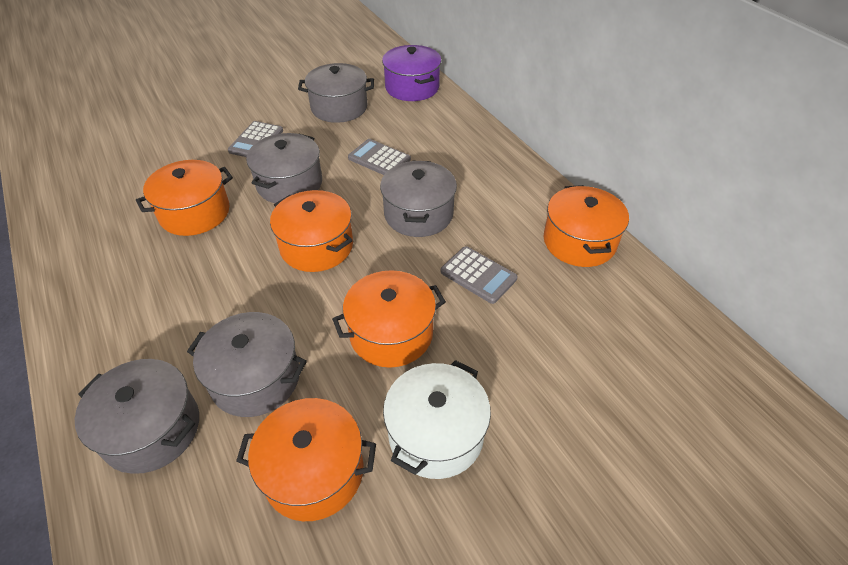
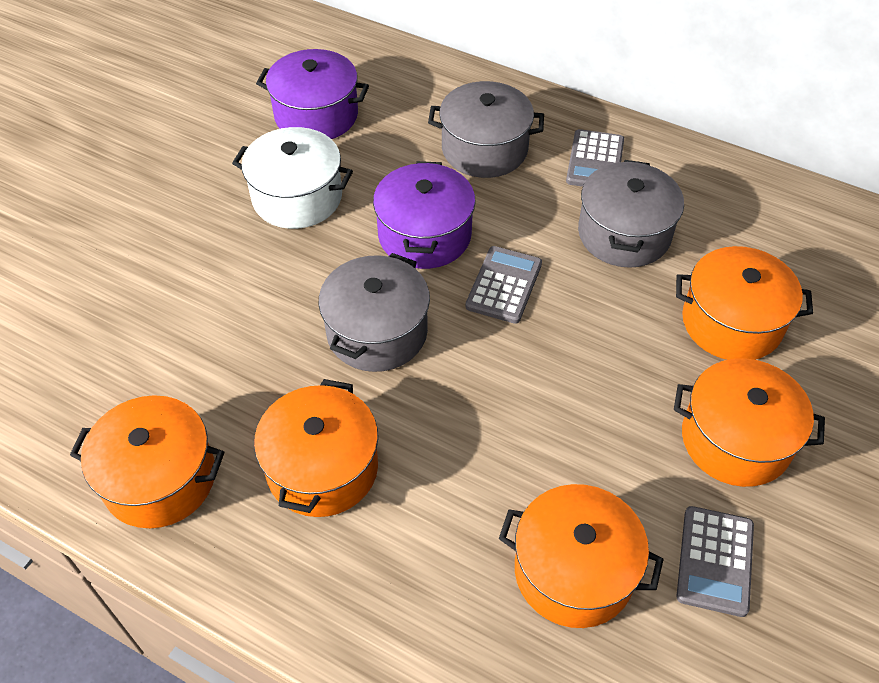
grey pot: [75,359,199,474] [187,312,307,417] [246,133,322,203] [298,63,374,123] [380,161,457,237] = 5 -> [319,253,430,372] [428,81,544,178] [578,160,684,268] = 3
purple pot: [382,45,441,101] = 1 -> [256,49,369,139] [373,161,476,269] = 2

